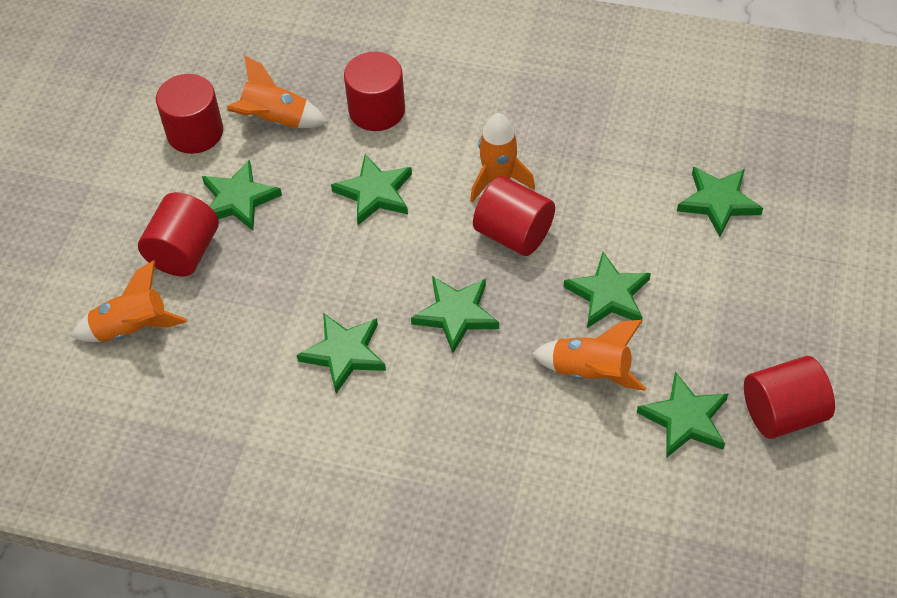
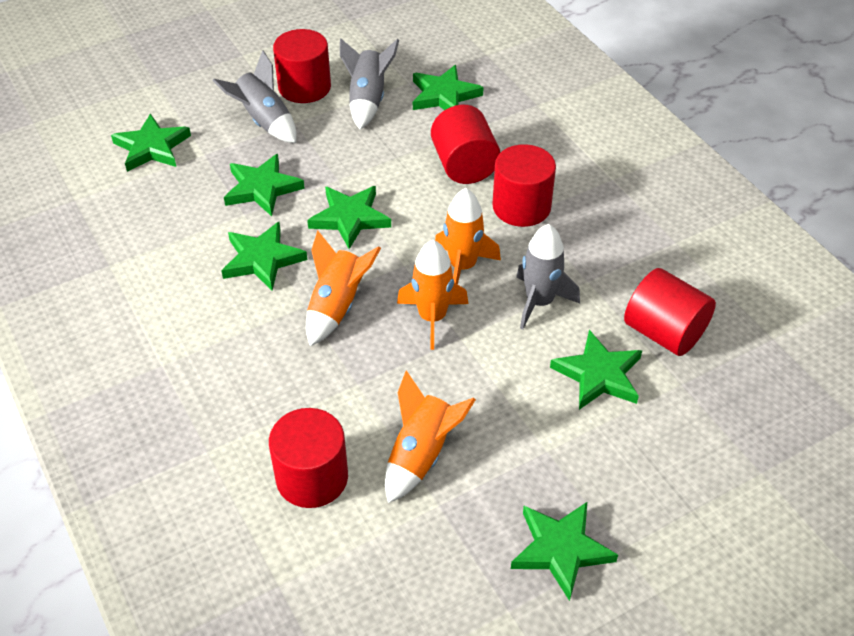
grey rocket: none = 0 -> [213,50,297,143] [340,39,399,130] [516,224,580,330] = 3

